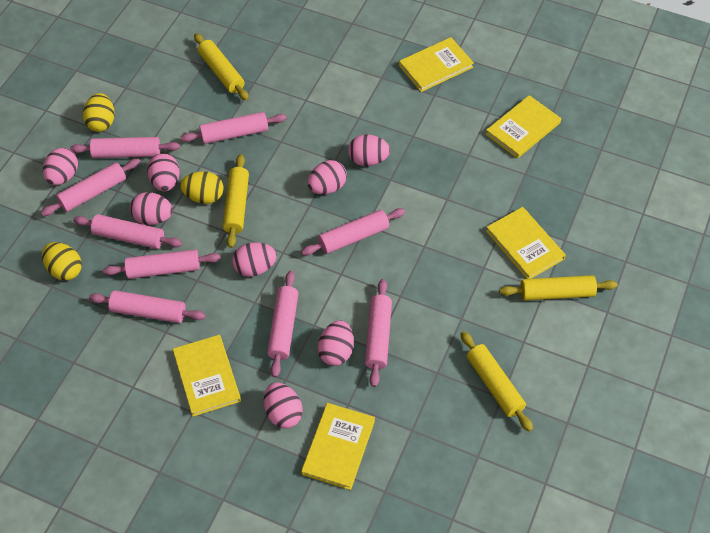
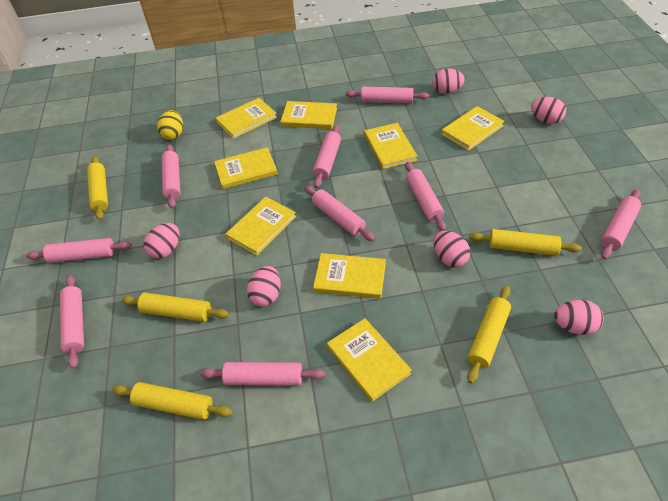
pink egg: [43,148,78,185] [130,192,173,225] [147,153,180,191] [232,242,277,277] [264,382,303,429] [307,160,347,195] [318,320,354,366] [348,134,390,166] = 8 -> [144,223,180,258] [247,266,281,307] [432,69,465,94] [433,231,470,267] [531,97,566,124] [554,300,604,335] = 6
yellow book: [173,335,241,417] [301,403,375,490] [399,37,474,92] [485,95,561,159] [486,207,566,279] = 5 -> [214,147,278,189] [216,98,277,139] [225,197,296,256] [280,101,337,129] [313,253,386,299] [327,318,412,402] [364,123,417,169] [441,106,505,151] = 8
yellow egg: [42,242,82,281] [83,93,115,132] [180,171,223,204] = 3 -> [157,110,183,140] = 1
yellow rolling pin: [194,33,249,101] [223,154,249,248] [461,331,533,432] [499,275,618,301] = 4 -> [87,156,108,220] [112,382,233,420] [121,292,229,322] [467,286,511,384] [469,229,582,256] = 5

